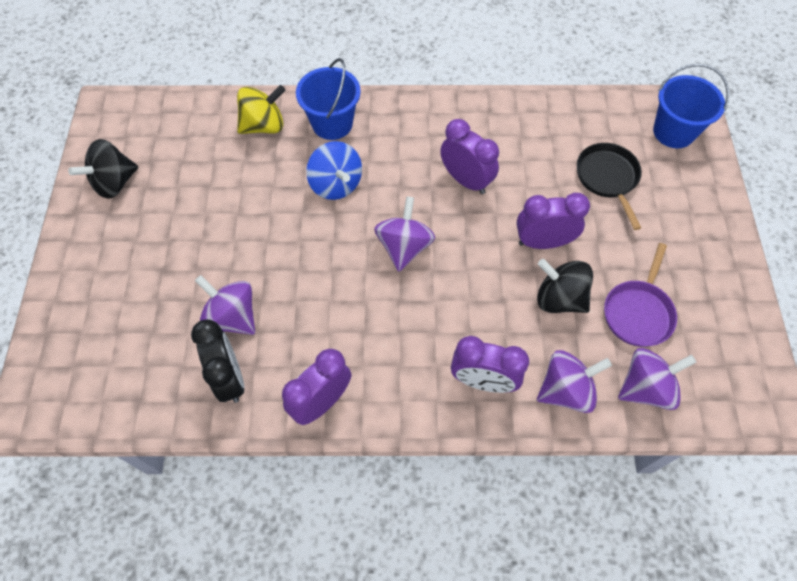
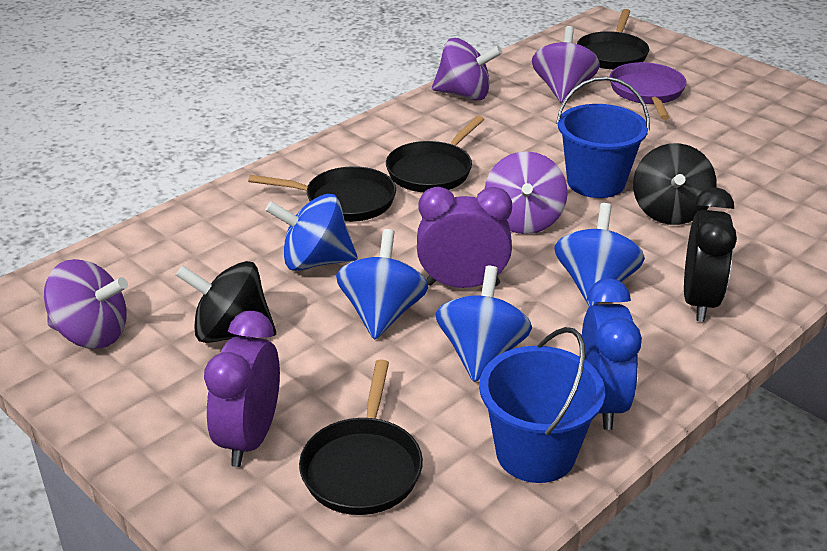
black pan: [577,143,642,230] = 1 -> [248,166,396,222] [299,359,423,515] [386,116,484,192] [577,9,649,70] = 4
blue clock: none = 0 -> [582,278,642,430] = 1
blue spinning top: [306,141,362,200] = 1 -> [265,194,358,271] [336,229,428,340] [436,266,532,382] [554,203,645,307] = 4
purple clock: [282,349,351,425] [440,119,499,194] [451,336,529,393] [517,193,590,249] = 4 -> [204,311,280,467] [417,187,512,288] = 2
yellow spinning top: [237,85,285,134] = 1 -> none = 0

